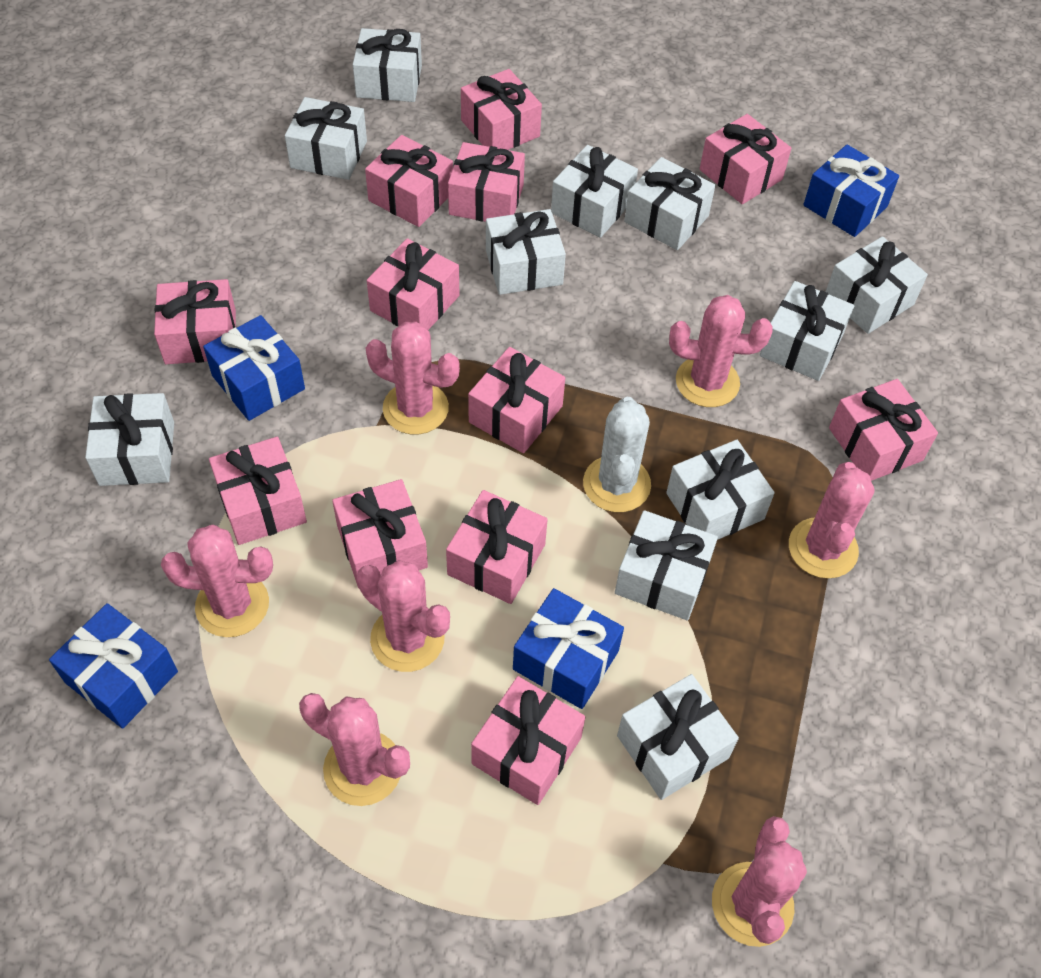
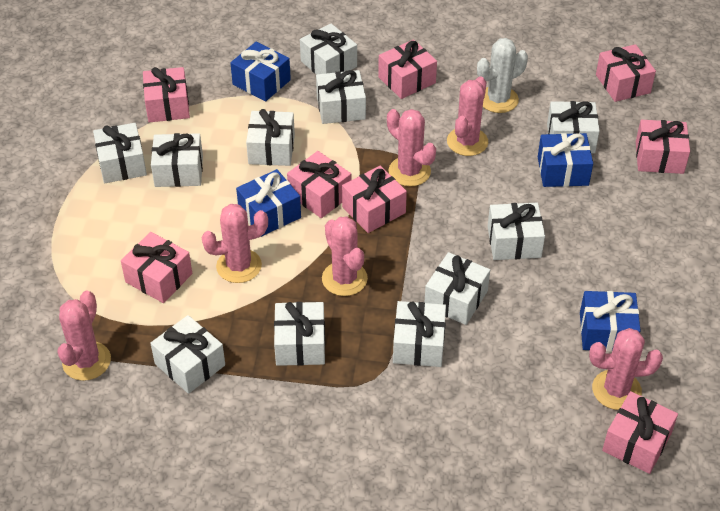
pink cactus: [161,525,273,637] [299,693,410,806] [357,560,450,672] [366,322,460,435] [669,295,773,407] [712,816,807,947] [789,462,875,579] = 7 -> [57,290,111,381] [202,204,268,283] [322,216,368,296] [387,109,436,186] [447,76,488,156] [589,328,663,410] = 6
pink gift: [154,279,236,364] [209,437,307,545] [332,479,428,588] [365,135,453,227] [367,238,460,330] [446,490,548,604] [448,142,525,222] [461,69,542,150] [468,347,565,453] [471,676,585,805] [700,114,791,204] [829,379,938,481] = 12 -> [121,232,192,303] [143,67,190,123] [287,151,351,218] [342,166,407,233] [378,39,437,99] [596,44,656,102] [602,391,678,474] [636,119,690,174] = 8

